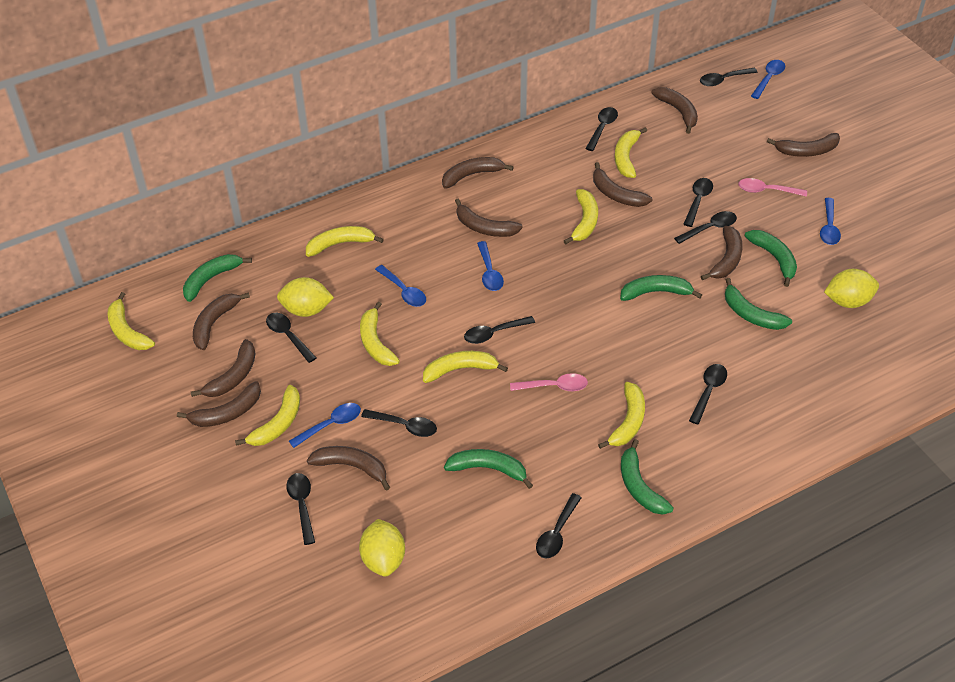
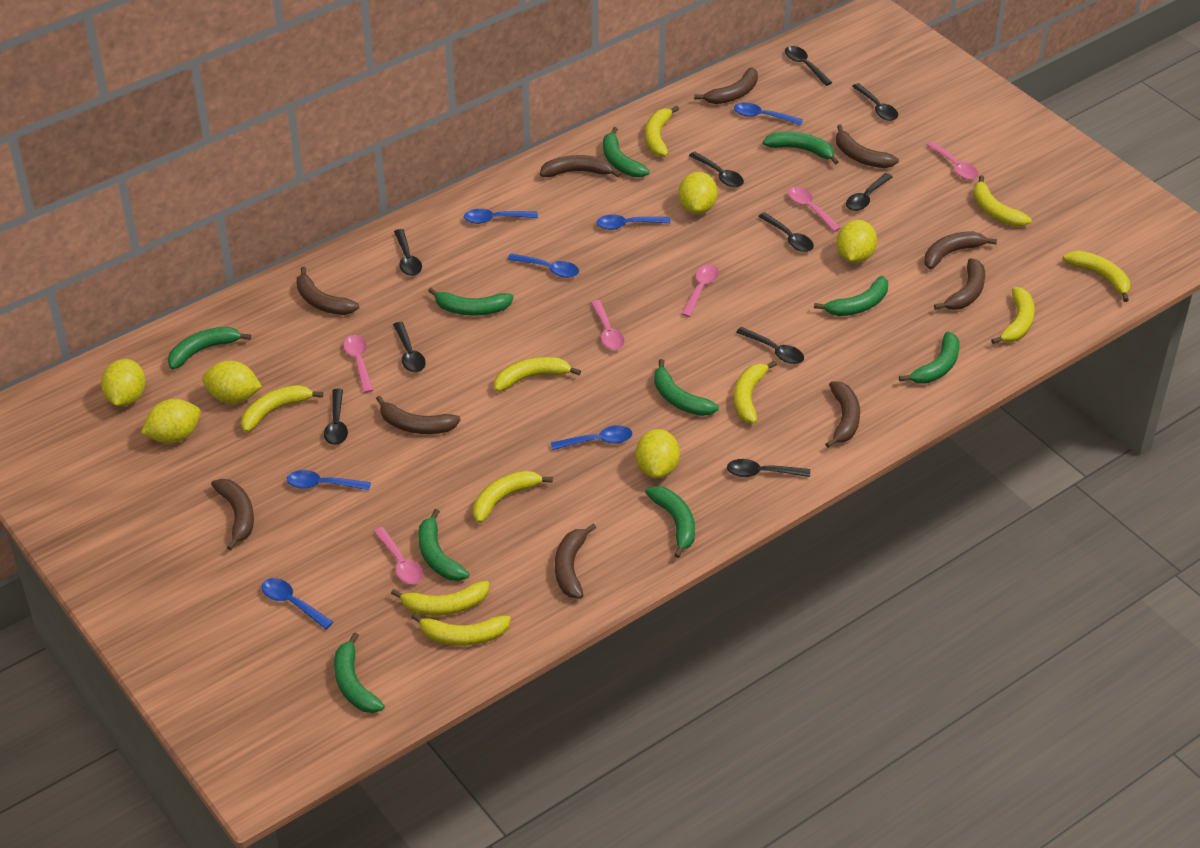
blue spoon: [289,403,361,448] [375,265,426,307] [477,241,504,291] [751,60,785,99] [820,198,841,245] = 5 -> [261,578,333,629] [287,470,371,490] [464,209,538,224] [507,253,579,278] [551,425,632,450] [597,215,671,230] [734,102,803,125] = 7
green banana: [183,254,252,302] [444,449,533,489] [620,275,702,301] [621,439,674,515] [725,278,792,330] [745,230,797,287] = 6 -> [168,327,251,370] [334,632,385,713] [418,509,470,581] [428,288,514,316] [603,127,650,177] [645,486,695,558] [654,359,719,416] [763,131,839,165] [814,276,888,316] [899,332,960,384] = 10
pink spoon: [510,373,588,391] [738,178,807,197] = 2 -> [343,335,373,393] [374,527,423,584] [591,300,625,350] [681,264,719,317] [788,187,841,232] [926,141,978,180] = 6
yellow banana: [108,292,155,350] [235,385,300,446] [306,226,384,257] [360,301,400,366] [423,351,508,383] [564,189,598,244] [598,382,645,449] [615,127,647,178] = 8 -> [241,385,323,433] [391,581,489,616] [411,613,511,646] [473,470,553,523] [494,357,581,392] [645,106,679,157] [734,361,777,424] [973,175,1032,227] [991,287,1035,344] [1063,251,1130,302] = 10
yellow lemon: [277,277,334,317] [359,519,405,577] [824,269,879,308] = 3 -> [101,359,145,406] [141,399,201,443] [202,361,262,404] [636,429,680,478] [678,172,718,214] [836,220,877,263] = 6

